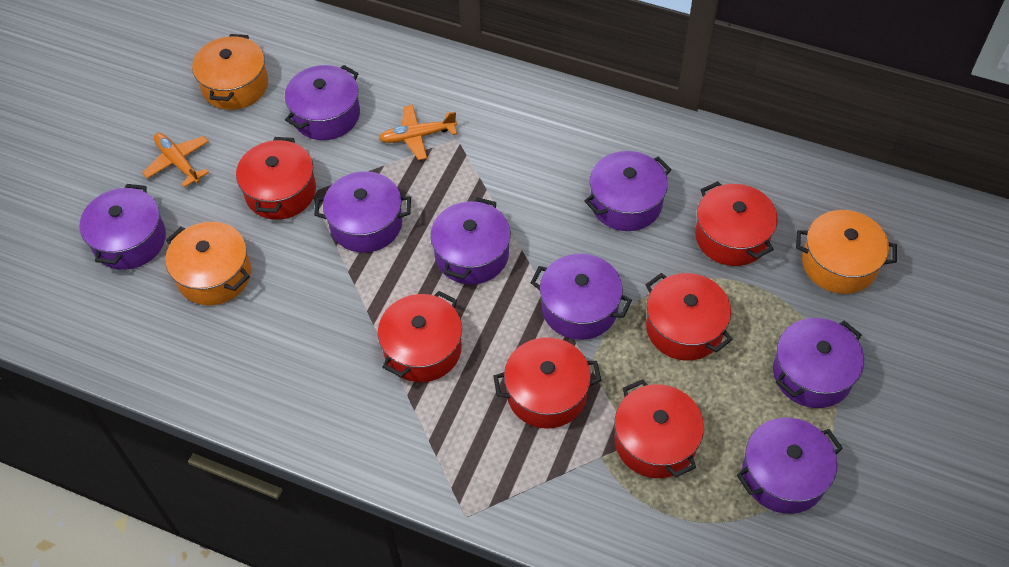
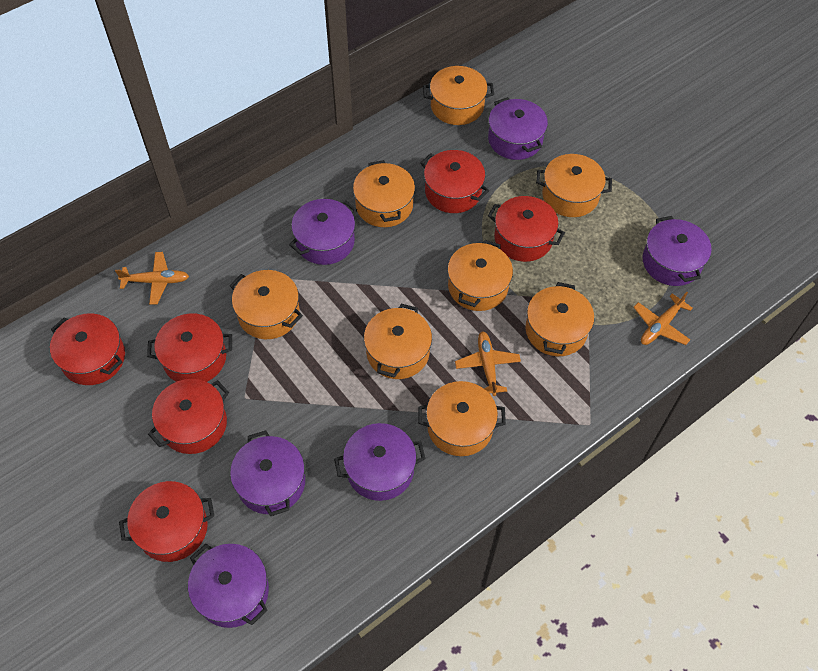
orange plane: [142,133,209,187] [379,105,457,160] = 2 -> [115,252,189,305] [455,331,521,396] [633,292,693,345] = 3
orange pot: [165,222,251,306] [192,34,268,110] [796,210,897,294] = 3 -> [230,270,303,339] [353,160,415,227] [364,304,432,379] [418,381,506,456] [423,66,494,125] [447,240,513,311] [525,282,594,356] [536,154,612,217] = 8
purple pot: [79,184,166,270] [285,65,360,140] [314,171,411,253] [430,197,511,284] [530,254,632,340] [585,151,672,231] [737,418,843,514] [773,318,864,408] = 8 -> [188,544,269,628] [230,430,305,516] [289,199,357,265] [334,423,425,501] [488,97,548,160] [642,216,712,286] = 6

